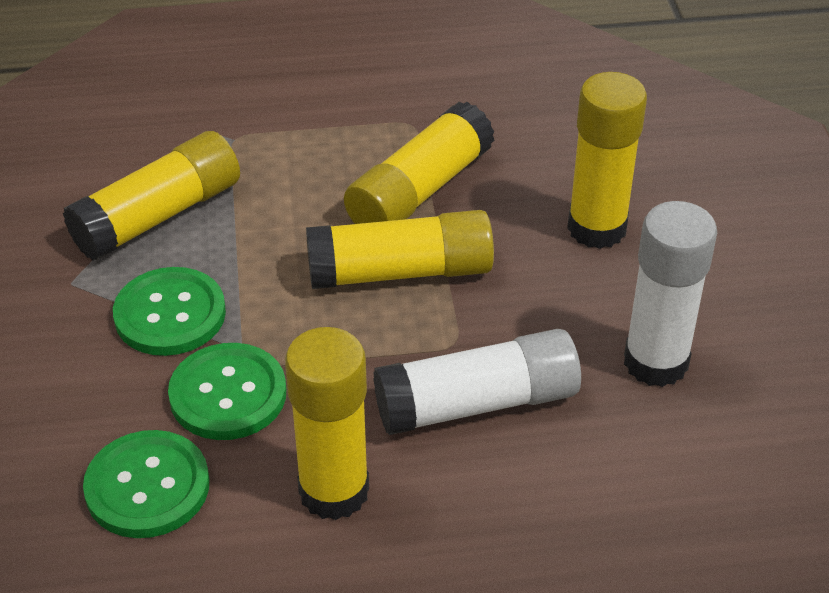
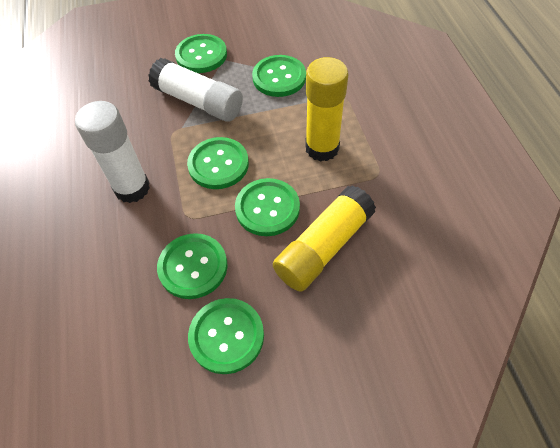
green button: [83,430,210,538] [113,267,226,356] [168,343,286,440] = 3 -> [157,233,228,299] [175,34,227,73] [187,137,249,189] [188,298,264,374] [235,178,300,236] [252,55,306,97] = 6
yellow glue stick: [63,131,240,261] [285,327,369,520] [306,210,494,289] [344,102,495,224] [567,72,647,249] = 5 -> [273,185,376,292] [305,57,348,162] = 2

